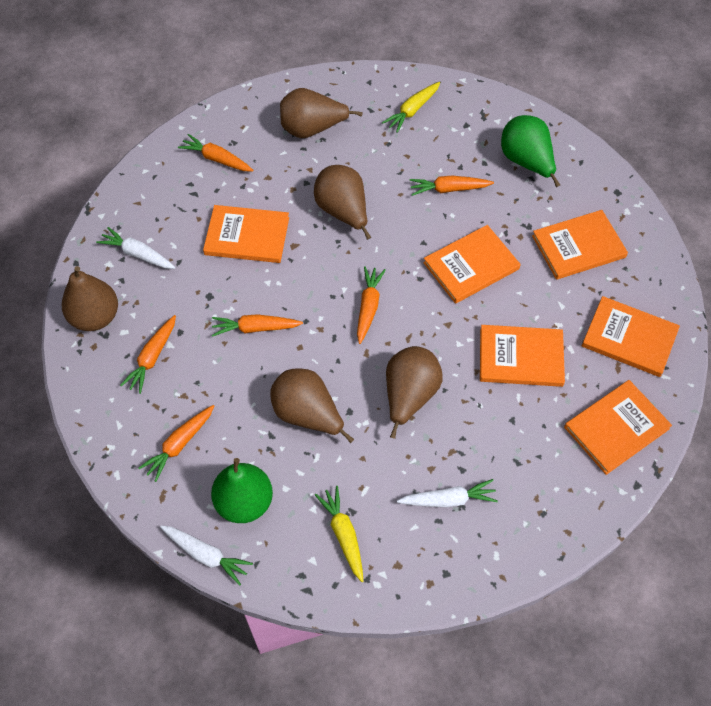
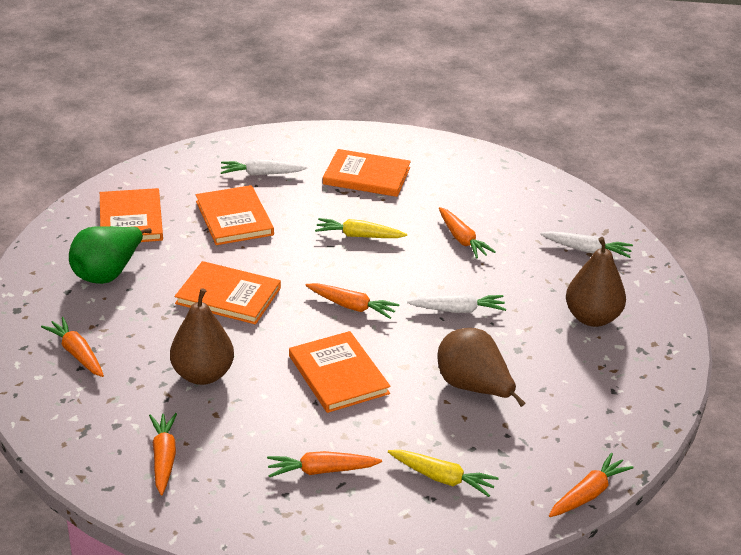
brown pear: [62,266,118,331] [270,368,354,443] [280,88,363,138] [314,165,371,240] [386,346,443,439] = 5 -> [170,288,234,385] [437,328,526,407] [566,237,626,327] = 3
green pear: [211,458,273,523] [501,115,560,187] = 2 -> [69,226,152,284] = 1
orange book: [203,205,289,263] [423,225,521,304] [480,325,565,387] [532,210,628,280] [564,380,672,475] [582,296,680,377] = 6 -> [100,188,163,242] [175,261,281,324] [196,185,274,245] [289,331,391,413] [323,149,411,197] = 5

